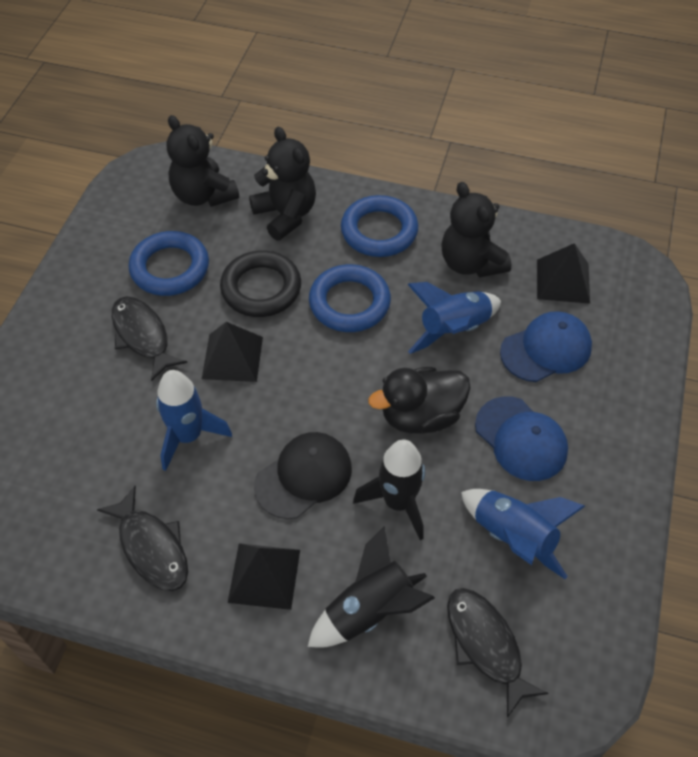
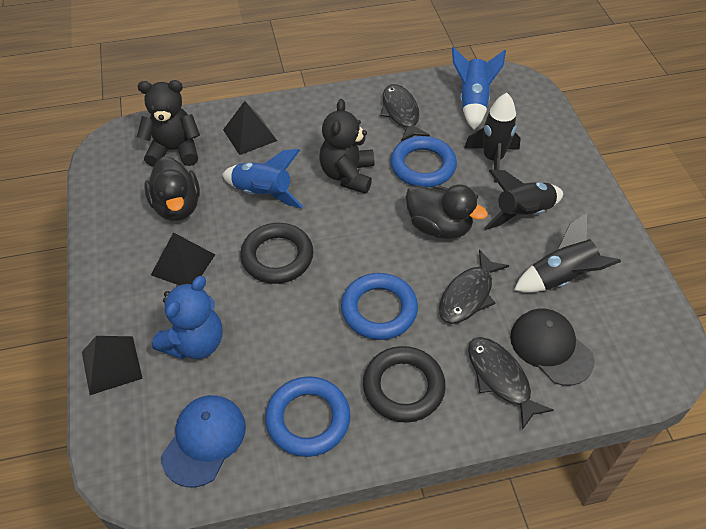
black duck: [368,367,471,434] = 1 -> [144,156,200,221] [406,184,488,239] = 2
black ring: [220,251,301,317] = 1 -> [240,223,314,284] [363,346,446,423] = 2
black rocket: [308,526,435,648] [353,439,425,540] = 2 -> [464,93,521,183] [484,170,563,230] [514,213,621,293] = 3
black teddy bear: [167,115,239,207] [249,127,316,241] [441,182,511,277] = 3 -> [137,80,200,167] [319,99,374,194] = 2
blue cap: [475,396,568,481] [500,311,592,382] = 2 -> [161,395,246,487] = 1
blue rocket: [156,370,232,471] [408,282,501,354] [461,489,585,579] = 3 -> [222,149,303,208] [452,47,506,130] = 2
blue teddy bear: none = 0 -> [152,276,223,359] = 1

